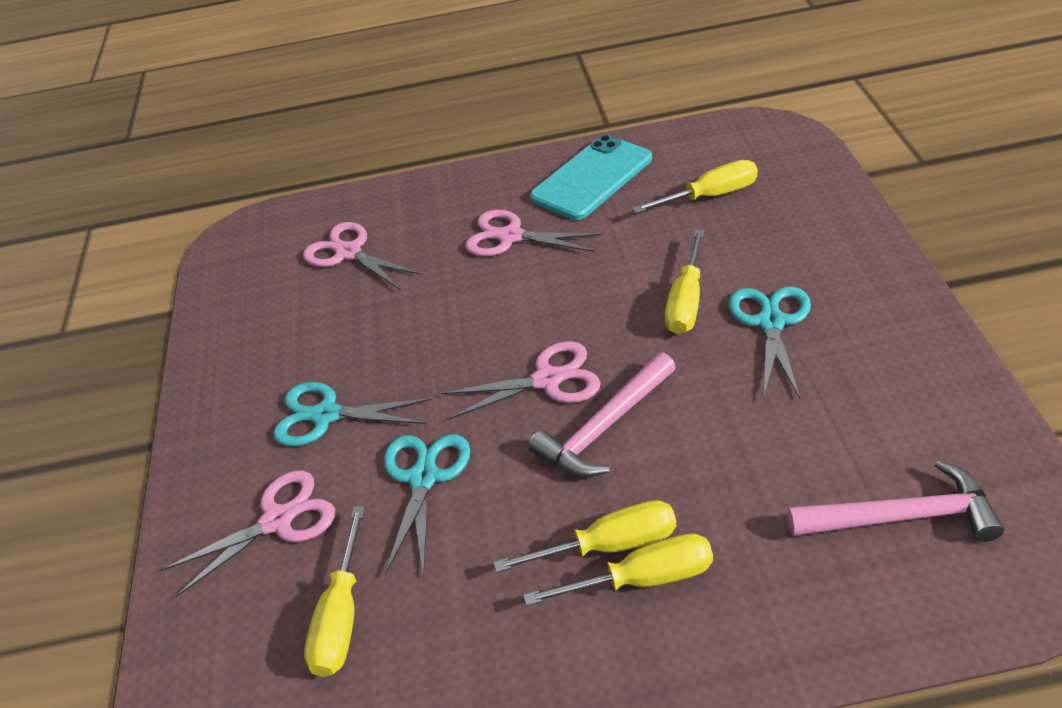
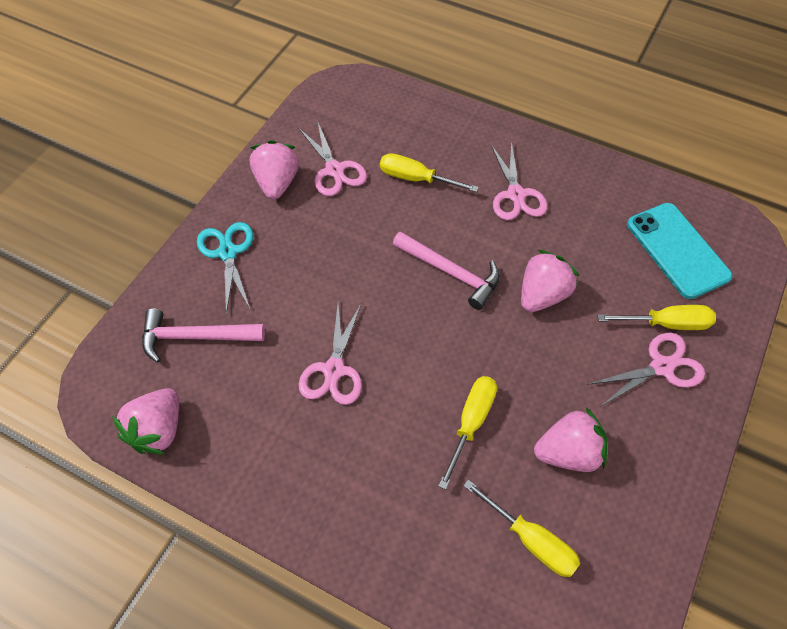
pink strawberry: none = 0 -> [112,388,179,454] [250,140,299,200] [521,250,579,312] [534,408,607,472] = 4
turquoise scissors: [273,382,432,446] [384,434,470,577] [729,287,811,398] = 3 -> [197,222,253,314] = 1
yellow screwdriver: [304,506,365,677] [494,500,676,573] [524,533,713,606] [632,160,758,213] [665,230,705,334] = 5 -> [380,153,479,192] [439,376,497,490] [463,479,580,577] [598,305,716,330] = 4

